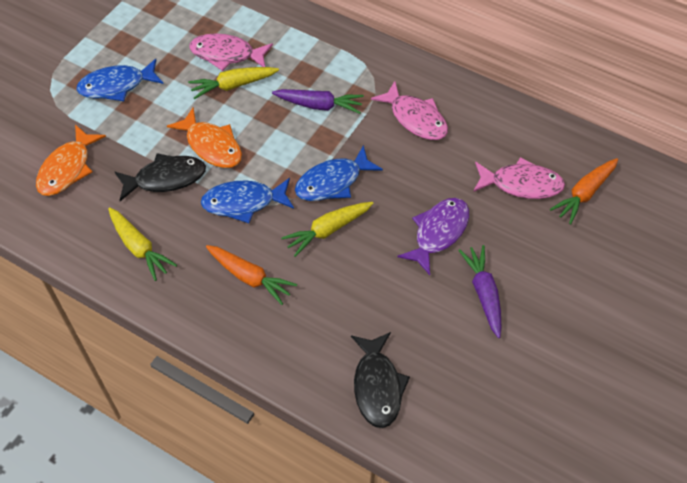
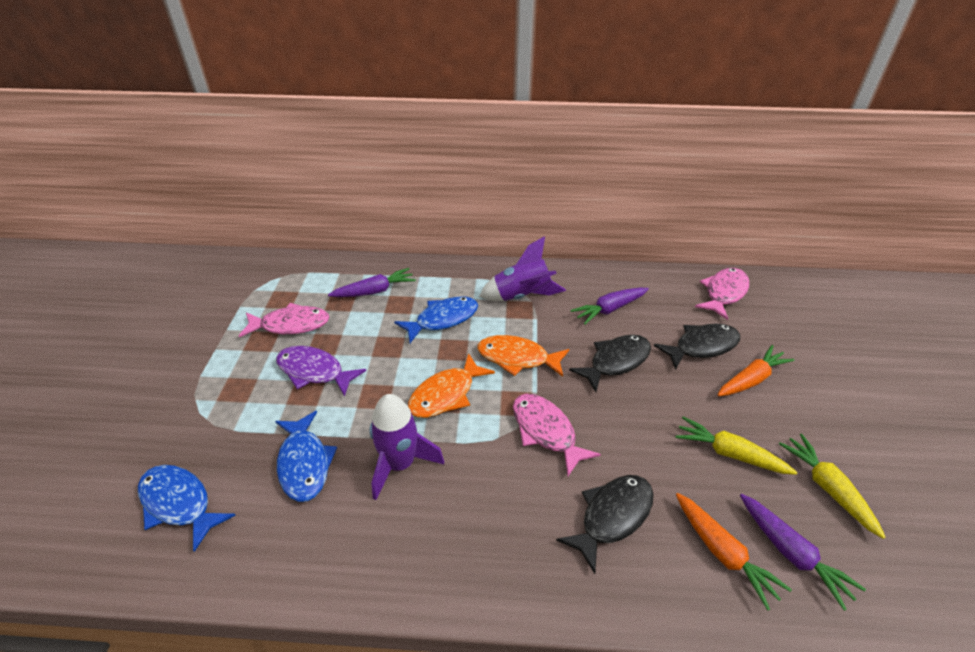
black fish: [115,153,206,201] [351,332,410,428] = 2 -> [556,475,654,574] [569,334,651,392] [654,324,740,370] = 3
purple carrot: [272,89,364,114] [458,245,502,338] = 2 -> [328,268,416,297] [571,288,649,325] [740,494,866,611] = 3
purple rocket: none = 0 -> [369,394,444,500] [479,236,566,301] = 2
yellow carrot: [108,207,177,281] [188,67,279,99] [281,202,373,257] = 3 -> [675,416,797,475] [779,434,886,539] = 2

